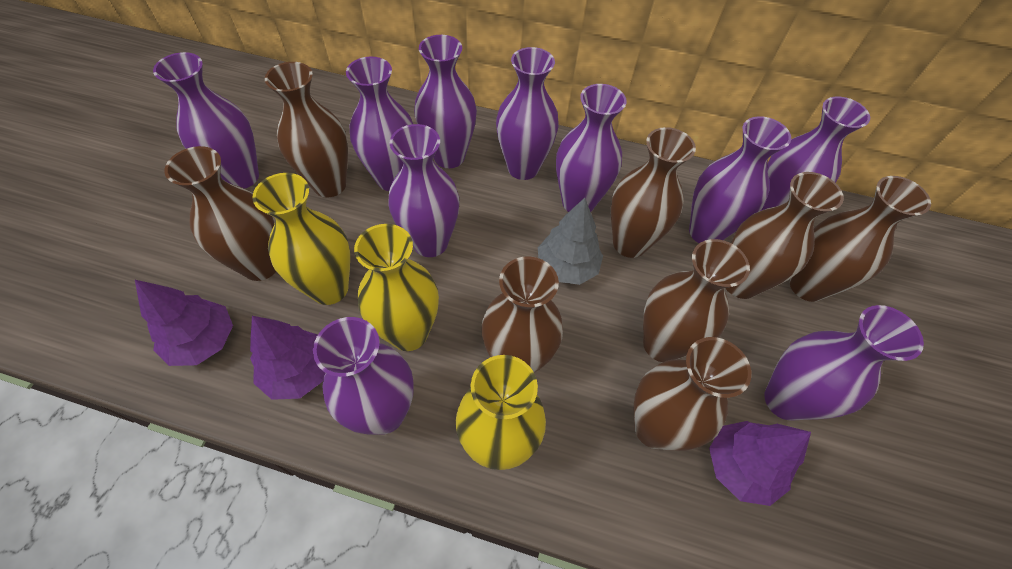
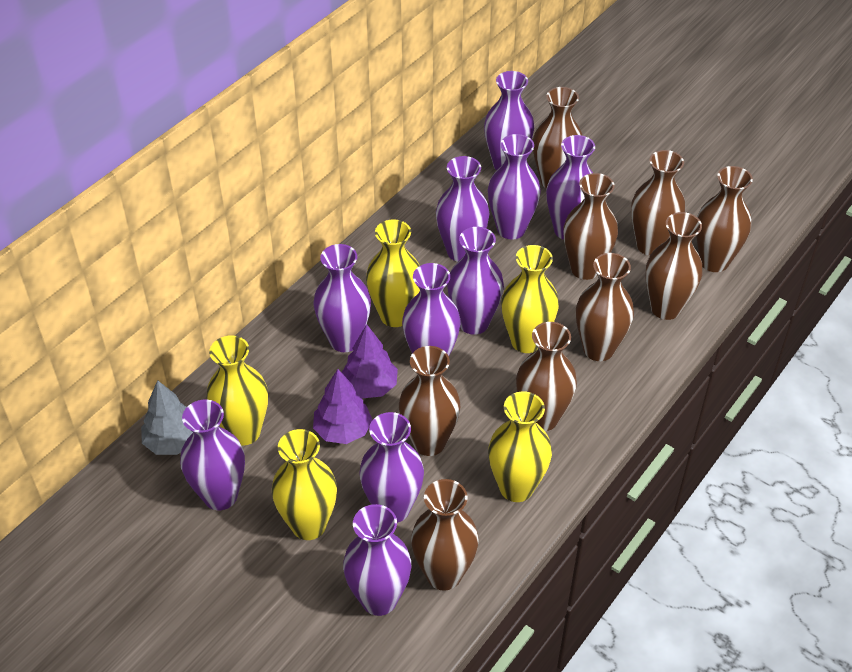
brown vase: [164,146,276,281] [265,62,348,197] [481,256,563,373] [611,127,696,258] [633,337,751,451] [643,239,750,362] [726,172,844,299] [790,176,931,302] = 8 -> [399,346,460,456] [411,479,479,591] [516,322,577,431] [533,87,583,189] [564,173,618,280] [576,253,634,361] [631,150,685,256] [646,212,702,320] [696,166,753,272] = 9
purple tree: [135,280,233,366] [250,316,325,400] [709,421,811,506] = 3 -> [313,369,372,444] [341,324,398,399] = 2
yellow vase: [252,173,350,305] [354,224,439,351] [456,355,546,470] = 3 -> [207,335,268,446] [272,429,337,540] [366,220,420,327] [488,391,552,502] [501,245,559,353] = 5

